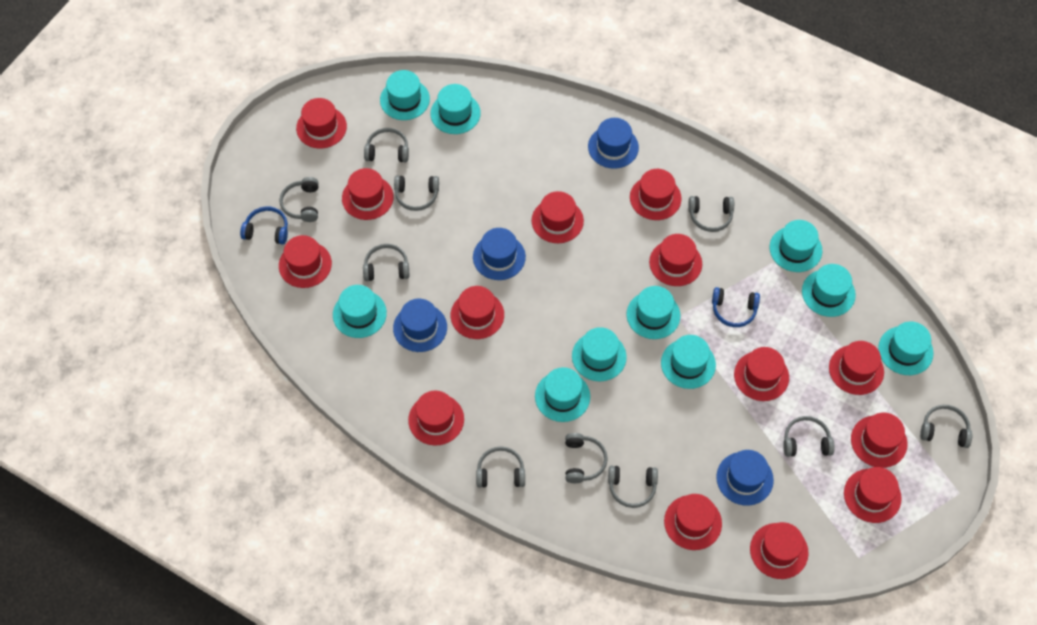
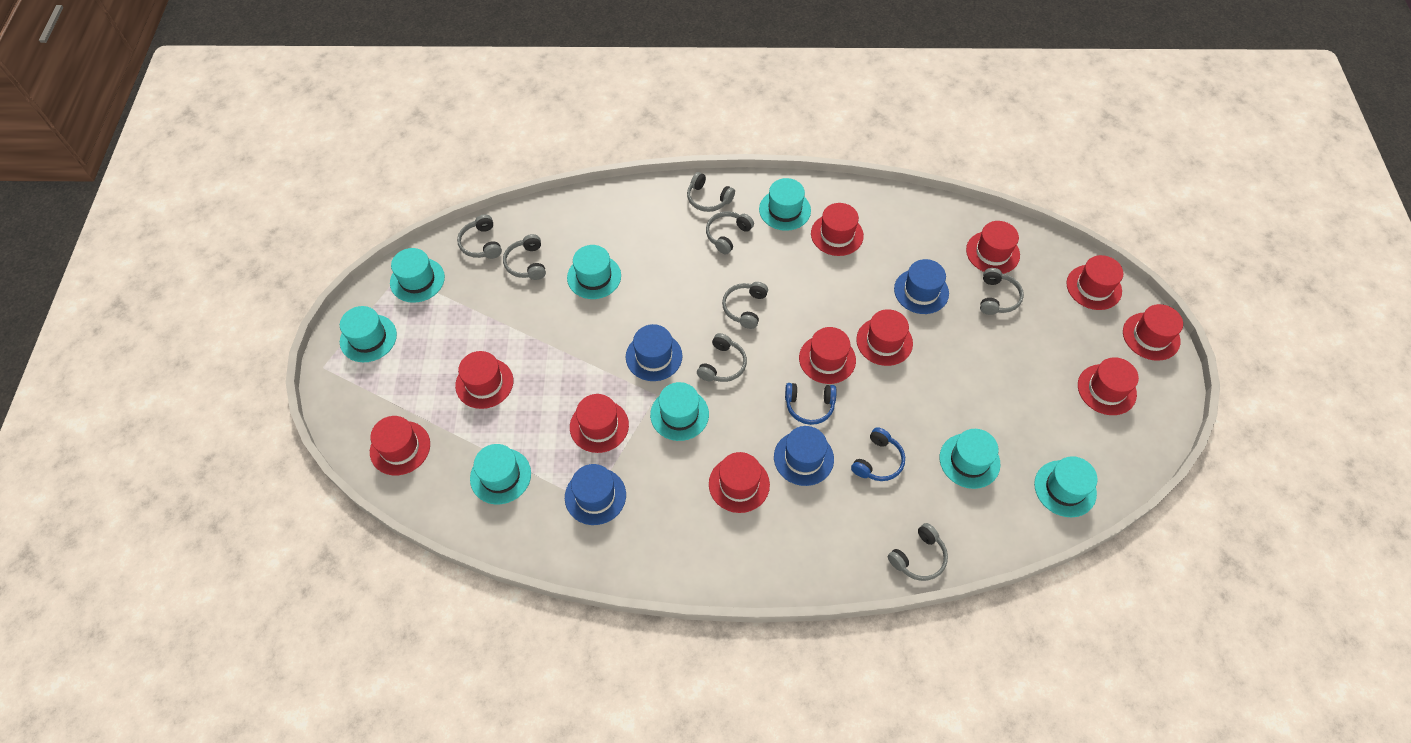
grey headphones: [279,177,319,222] [363,244,409,281] [364,128,409,162] [394,175,439,211] [476,446,525,488] [565,433,608,483] [608,466,658,508] [688,196,734,232] [783,416,835,457] [920,405,973,448] = 10 -> [457,214,502,259] [503,234,546,280] [687,172,735,212] [697,333,747,382] [706,211,754,255] [722,282,768,329] [888,523,948,581] [980,268,1024,315] = 8
red hat: [279,235,332,288] [296,98,347,148] [342,168,394,220] [408,390,464,445] [451,286,504,339] [532,191,584,243] [630,169,682,220] [649,234,702,286] [664,494,722,550] [734,347,789,401] [750,522,809,579] [829,341,884,395] [844,467,902,523] [851,413,908,468] = 14 -> [370,416,430,475] [455,351,513,409] [570,394,629,453] [709,452,770,513] [799,327,856,384] [811,203,864,256] [856,309,913,366] [966,221,1020,274] [1067,255,1124,310] [1078,357,1139,415] [1123,304,1183,361] = 11
turquoise hat: [333,285,387,338] [380,70,430,120] [430,84,481,134] [535,367,590,422] [572,327,627,381] [627,286,680,339] [661,335,716,389] [769,220,822,272] [802,264,856,317] [878,321,934,375] = 10 -> [340,306,397,362] [390,248,445,303] [470,444,531,504] [567,245,621,299] [650,382,709,441] [759,178,811,231] [940,429,1000,489] [1034,456,1098,517] = 8

